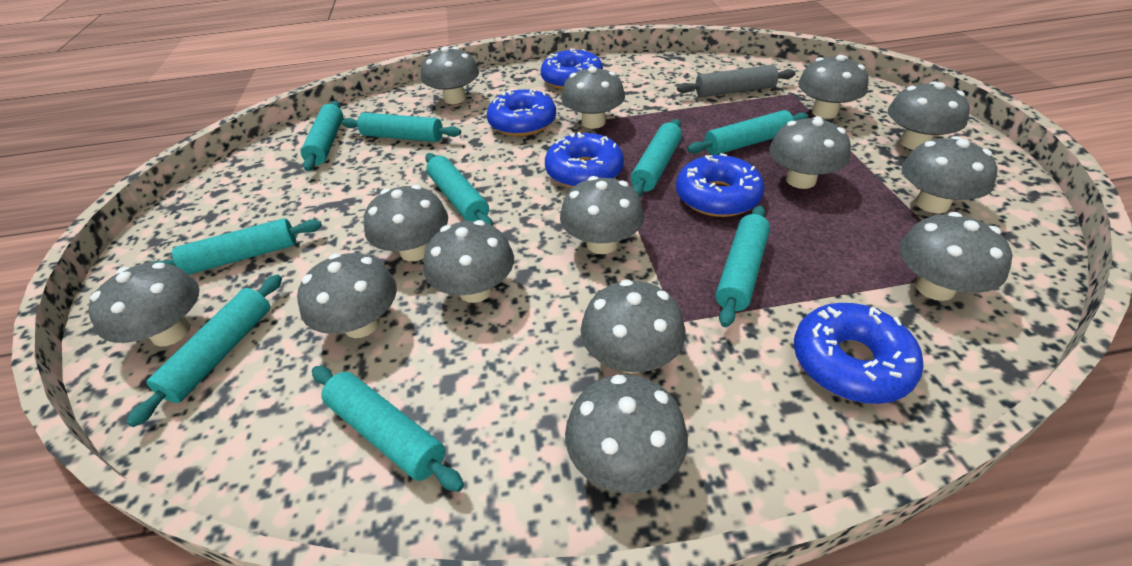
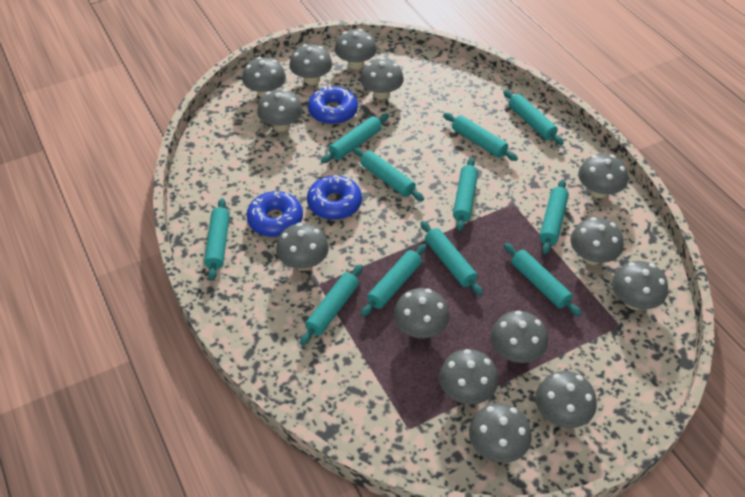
blue donut: [487,89,556,136] [541,48,603,90] [545,132,624,188] [676,153,764,217] [794,303,924,404] = 5 -> [246,191,303,237] [307,175,362,220] [308,86,358,125] = 3
grey rolling pin: [677,65,796,97] = 1 -> none = 0
turquoise rolling pin: [126,275,282,427] [151,218,322,275] [301,101,343,171] [312,366,464,492] [342,113,461,142] [425,153,493,226] [631,119,682,197] [687,110,808,155] [715,205,770,327] = 9 -> [204,198,230,281] [300,264,363,346] [321,114,389,163] [353,147,424,201] [361,244,427,317] [421,221,483,296] [443,113,518,161] [453,157,478,231] [503,90,564,145] [504,243,582,316] [539,179,569,254] = 11

